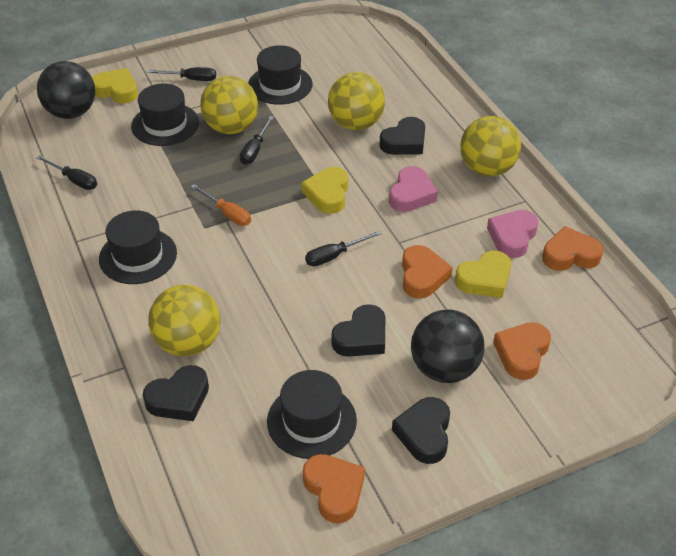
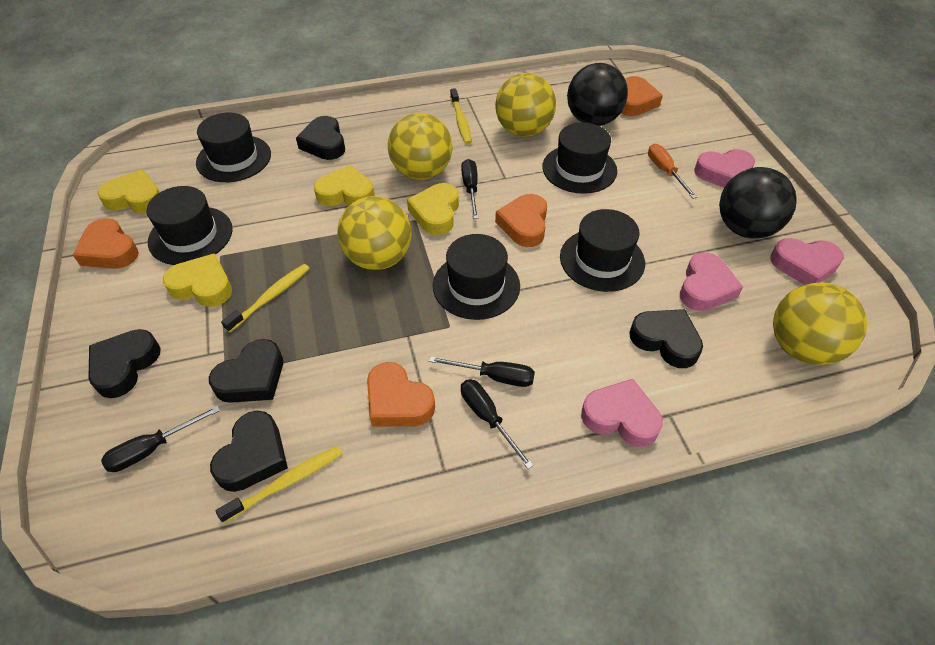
black hat: [99,210,177,284] [131,83,199,146] [248,45,312,105] [267,370,357,459] = 4 -> [147,186,233,265] [196,113,271,182] [433,234,520,320] [542,122,617,194] [560,209,645,292] = 5
black heart: [143,365,209,421] [331,304,385,357] [379,117,425,155] [392,397,450,464] = 4 -> [88,329,161,398] [209,339,283,403] [210,411,288,492] [296,116,345,160] [629,309,703,368] = 5
pink heart: [389,166,438,212] [487,210,539,258] = 2 -> [581,379,663,447] [680,252,743,311] [694,149,755,188] [770,238,844,285] = 4
yellow heart: [92,68,138,104] [302,167,348,214] [455,251,511,298] = 3 -> [97,169,160,213] [163,253,232,307] [314,165,374,206] [407,183,459,235] = 4
yellow toothbrush: none = 0 -> [216,446,343,523] [221,264,310,332] [450,88,472,144] = 3

